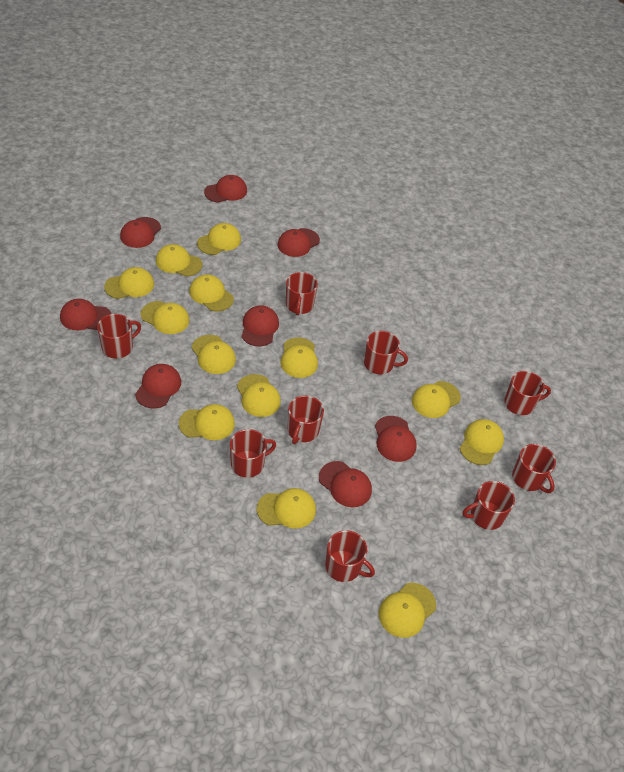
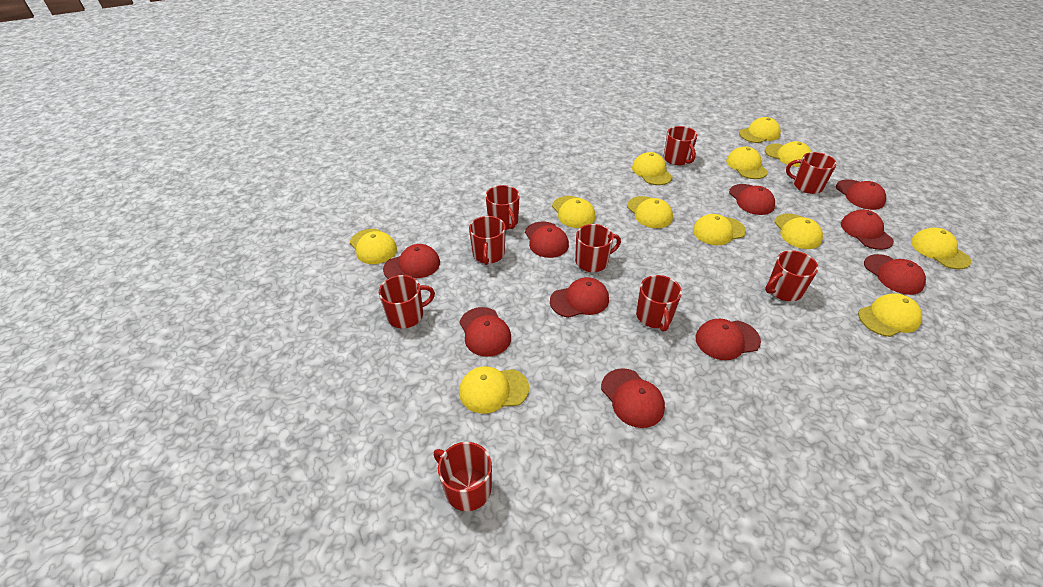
red cap: [60,299,111,330] [120,217,161,248] [135,364,181,408] [204,175,247,203] [242,305,279,347] [278,228,320,257] [319,461,372,507] [375,416,417,462] = 8 -> [383,244,440,279] [460,307,511,357] [525,221,569,258] [550,277,609,318] [601,368,665,428] [696,319,761,360] [729,184,775,215] [836,179,886,210] [841,210,894,250] [864,254,926,295] = 10
yellow cap: [104,267,154,299] [141,301,189,334] [156,244,202,277] [179,404,235,440] [189,274,234,311] [192,335,236,374] [197,223,241,255] [237,374,281,417] [257,488,316,529] [280,337,318,378] [379,583,436,638] [412,381,461,418] [460,419,504,465] = 13 -> [350,229,397,264] [459,366,529,413] [552,196,596,228] [627,196,673,228] [632,152,673,185] [693,214,746,245] [726,146,768,179] [739,117,781,143] [765,141,812,167] [774,214,823,249] [858,294,922,337] [911,228,971,269] = 12

